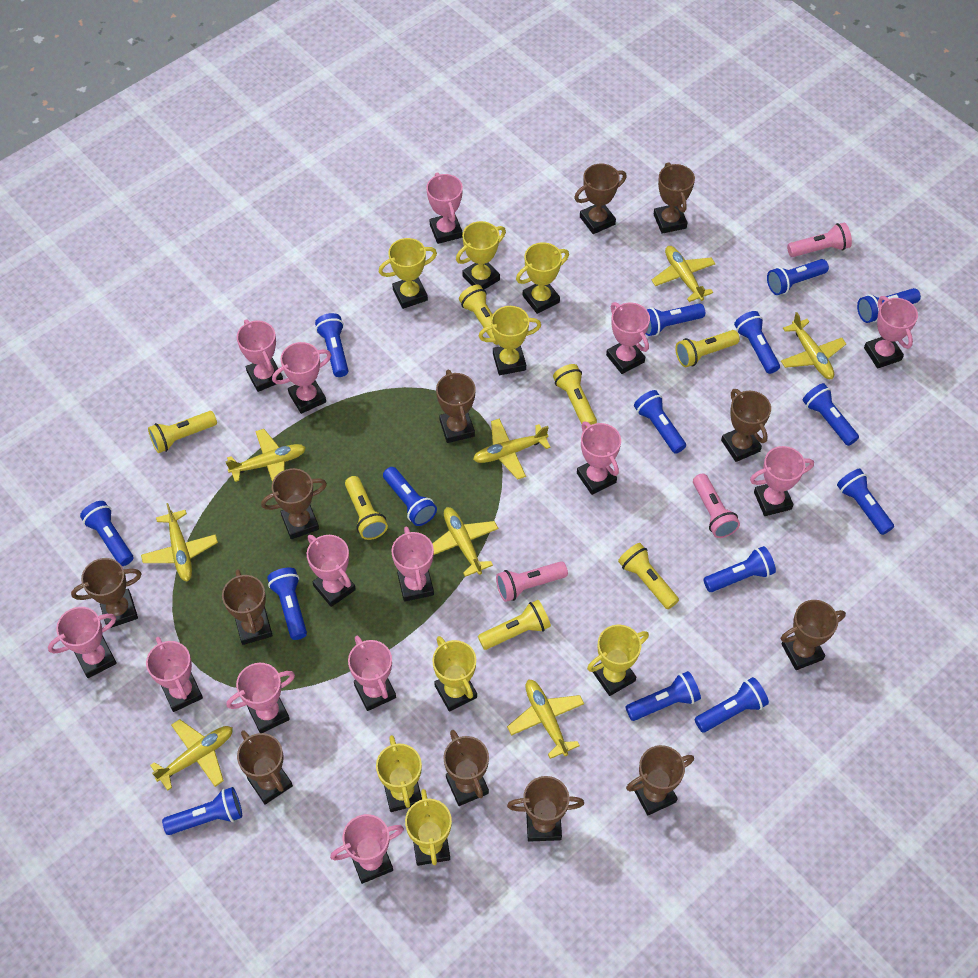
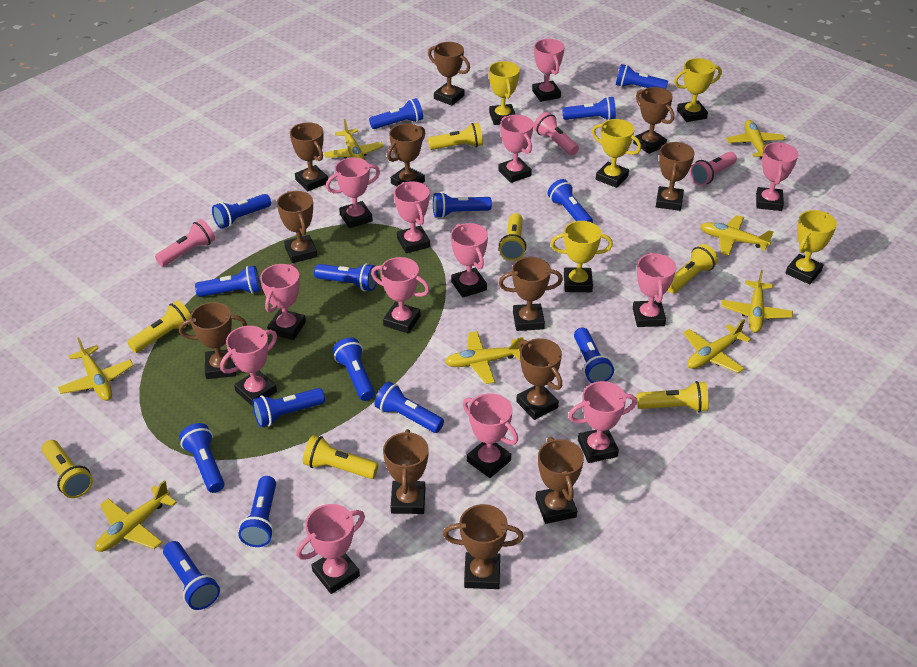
pink trophy: [48,607,117,678] [146,637,203,712] [226,663,295,733] [237,319,283,392] [272,342,331,414] [307,535,356,607] [330,814,404,884] [348,636,396,711] [391,527,434,602] [426,172,463,244] [577,421,621,495] [606,302,650,374] [750,446,814,516] [864,296,918,369] = 14 -> [220,326,277,406] [260,264,306,340] [296,504,365,594] [326,157,380,228] [371,257,430,333] [394,181,430,253] [451,223,488,298] [463,393,518,478] [498,115,533,183] [532,39,565,102] [568,381,637,463] [633,252,676,327] [756,142,798,211] = 13
yellow trophy: [376,735,422,812] [379,238,437,309] [405,789,452,866] [432,636,477,711] [456,221,506,290] [479,306,541,375] [516,242,569,314] [587,625,649,696] = 8 -> [489,61,520,125] [550,221,613,292] [592,119,641,188] [674,58,722,122] [786,210,837,284] = 5

